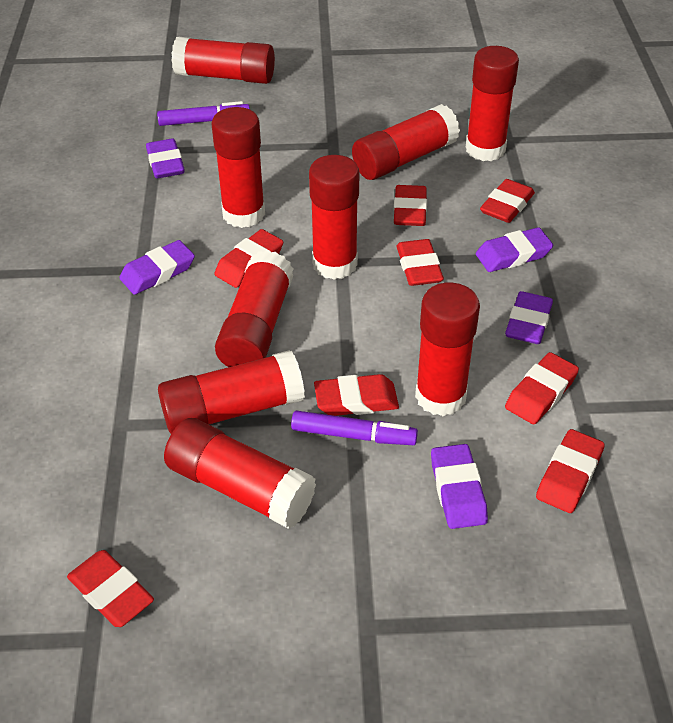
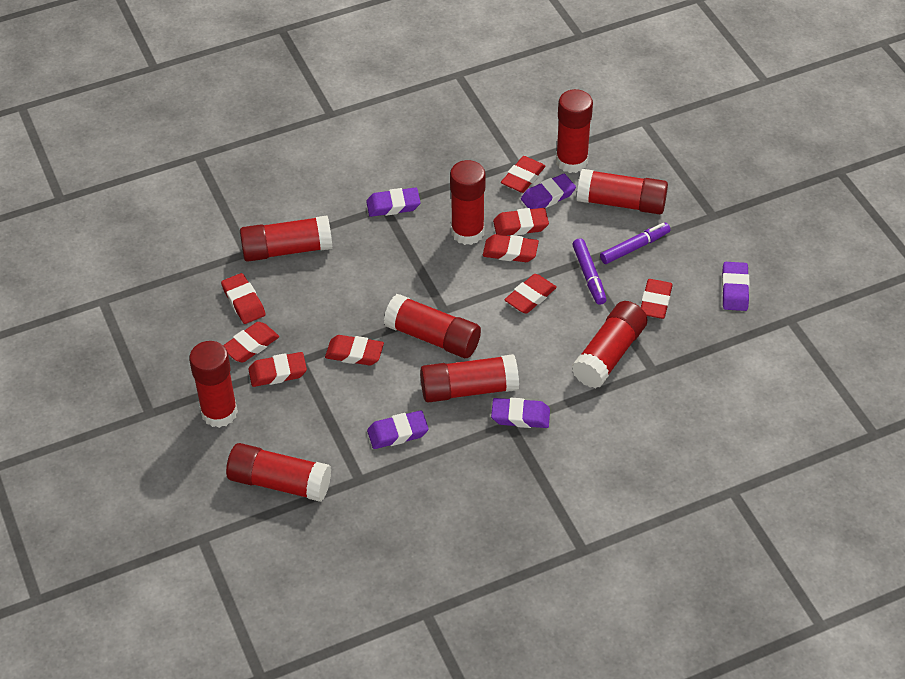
red eraser: [67,550,154,627] [214,229,283,288] [314,374,399,416] [394,185,427,226] [396,239,444,286] [480,179,535,223] [505,352,579,424] [536,429,605,513] = 8 -> [221,273,266,324] [223,322,279,362] [248,352,307,387] [325,335,384,365] [483,234,539,262] [493,208,549,236] [501,156,545,193] [504,274,557,314] [641,279,673,319] = 9

